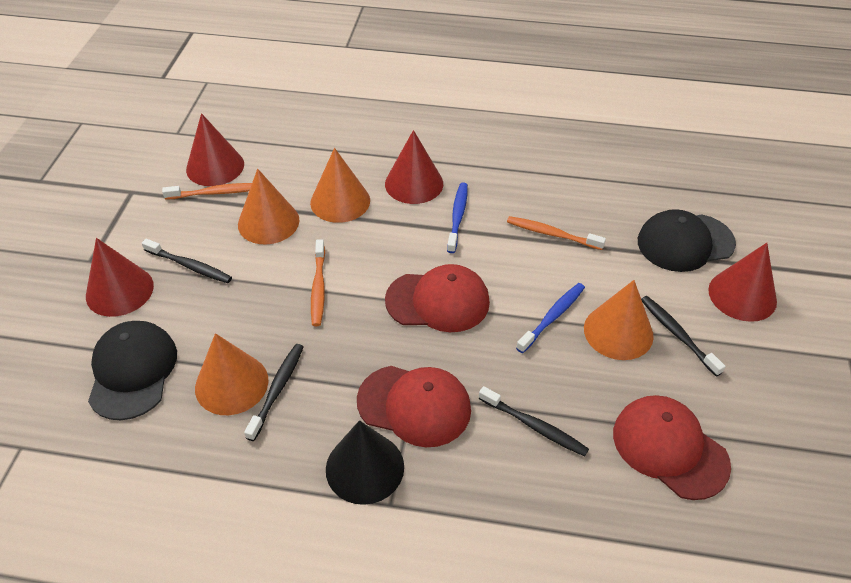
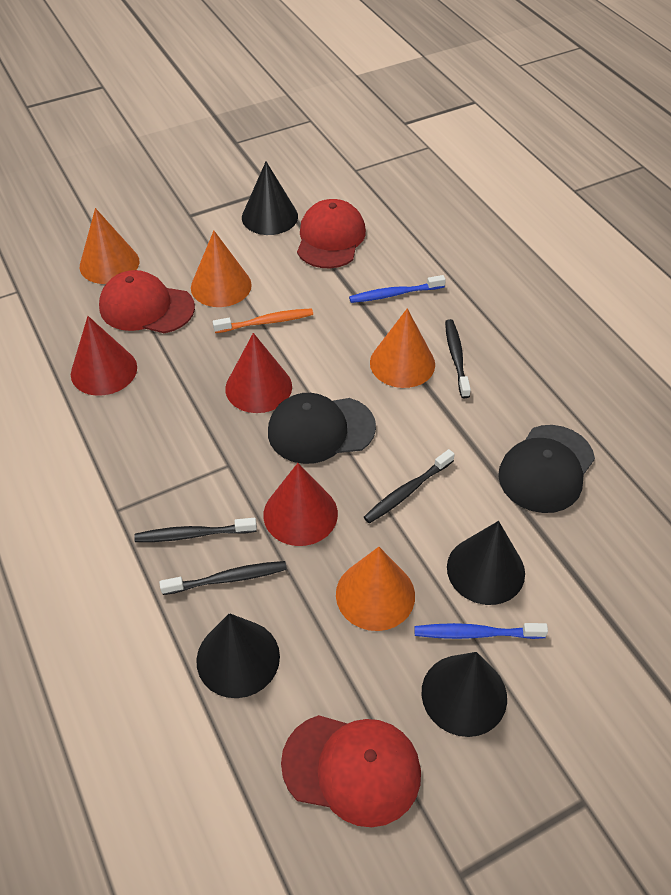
black cone: [326,420,404,505] = 1 -> [196,613,280,698] [242,162,298,235] [422,652,507,737] [447,521,525,605] = 4
orange toothbrush: [162,183,252,200] [311,239,325,326] [507,216,606,250] = 3 -> [213,308,313,333] = 1
red cone: [86,238,154,317] [186,113,244,186] [385,130,443,204] [708,243,777,322] = 4 -> [71,316,137,396] [225,333,292,413] [263,463,338,546] = 3

